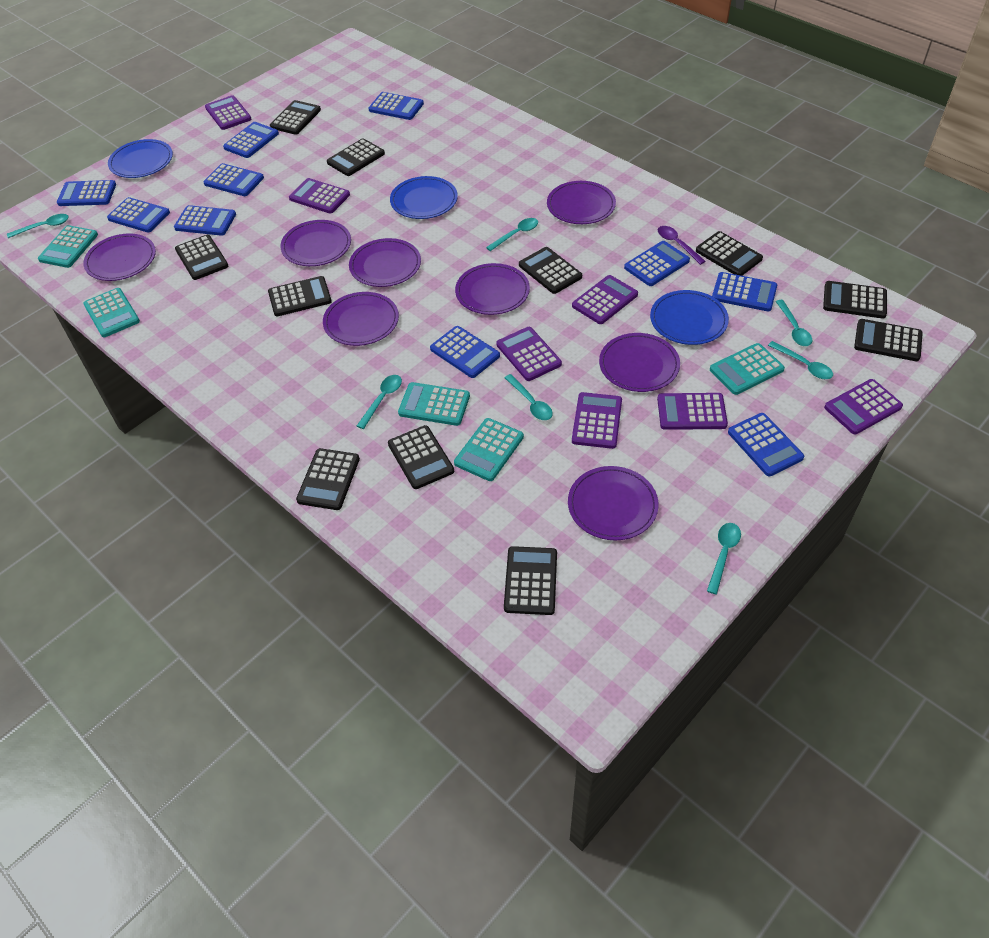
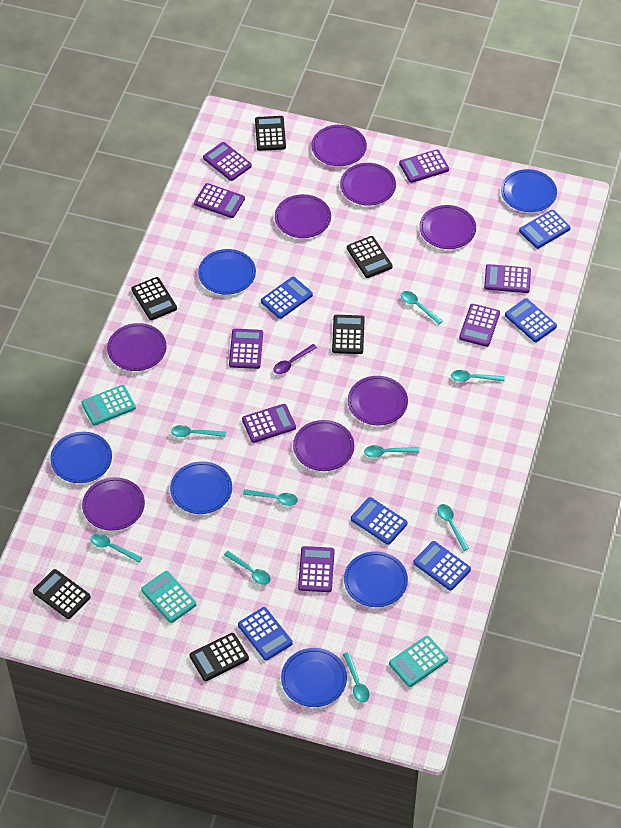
black calculator: [175,235,228,280] [268,276,332,316] [270,100,321,135] [296,448,360,510] [327,138,385,176] [388,425,454,489] [504,546,557,615] [519,247,582,294] [696,231,763,276] [823,281,887,318] [854,319,923,361] = 11 -> [33,569,91,619] [131,277,177,320] [190,633,249,681] [255,116,286,151] [332,315,365,354] [347,236,393,278] = 6
blue calculator: [57,180,116,206] [107,197,170,233] [174,205,236,236] [203,163,264,196] [223,122,279,158] [369,92,424,120] [430,326,500,378] [624,241,690,286] [712,272,777,311] [728,413,804,476] = 10 -> [238,607,293,661] [261,277,313,319] [351,497,407,545] [413,541,471,591] [505,299,557,342] [519,210,571,249] = 6
blue plate: [108,139,173,178] [390,176,458,219] [650,290,729,345] = 3 -> [50,432,112,483] [170,461,232,514] [198,249,256,295] [281,648,347,707] [344,551,408,607] [501,169,557,212] = 6
purple calculator: [205,95,251,130] [289,178,350,214] [496,327,562,381] [572,275,638,324] [572,392,622,449] [657,393,728,430] [824,379,903,434] = 7 -> [194,183,245,218] [203,142,252,181] [229,329,263,369] [242,404,296,443] [298,546,335,592] [399,149,449,183] [459,304,500,347] [484,264,531,293] = 8
turquoise calculator: [38,225,98,268] [83,288,140,337] [398,382,470,426] [454,418,524,481] [710,343,785,395] = 5 -> [81,385,136,425] [141,571,196,623] [389,636,448,687] = 3
turquoise spoon: [7,214,69,238] [357,375,402,429] [486,218,538,251] [505,374,553,420] [707,523,741,594] [768,341,833,379] [776,300,812,346] = 7 -> [91,533,142,562] [171,425,226,437] [224,551,271,585] [243,489,298,506] [343,652,369,703] [364,445,419,458] [401,291,443,324] [437,504,469,551] [451,370,505,382] = 9

